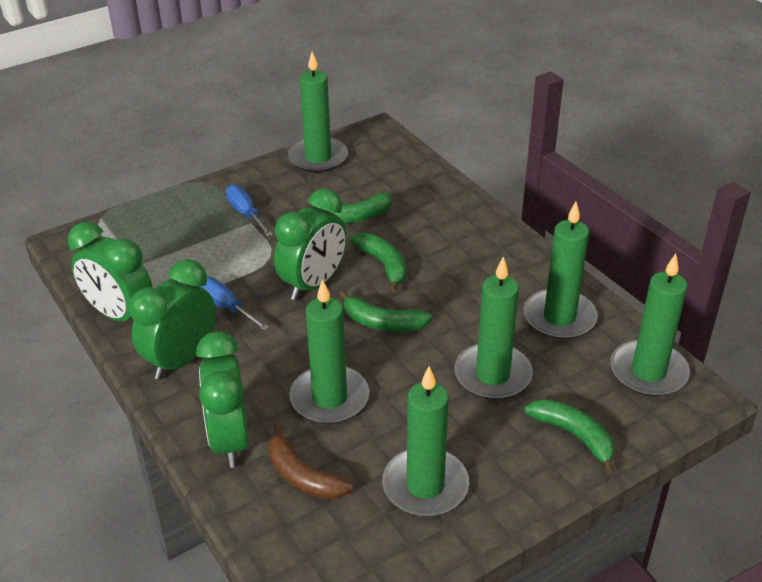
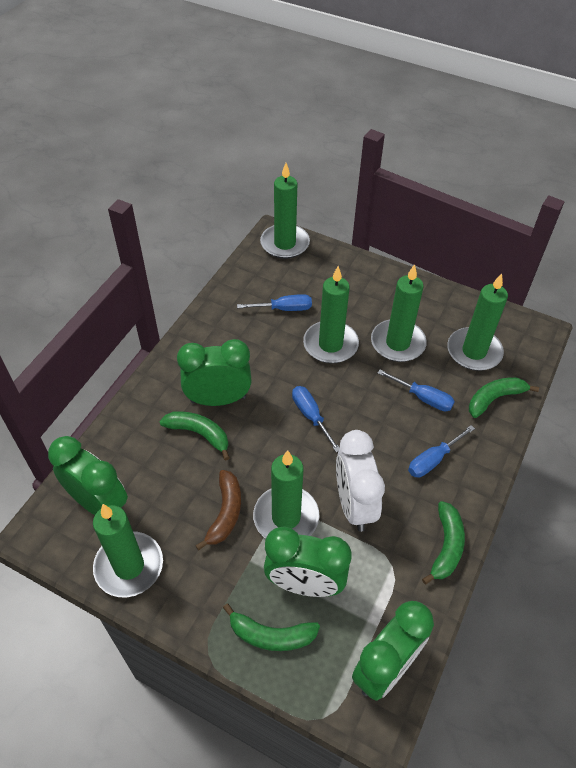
blue screwdriver: [200,277,269,331] [226,184,273,237] = 2 -> [237,294,312,311] [292,386,340,452] [378,370,455,411] [408,425,475,478] = 4
white clock: none = 0 -> [336,430,385,532] = 1

